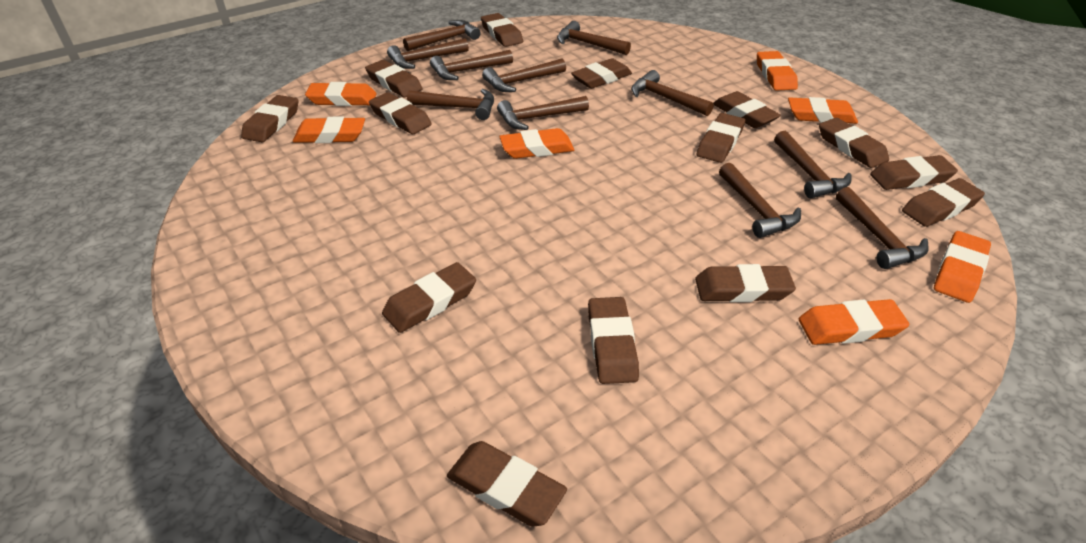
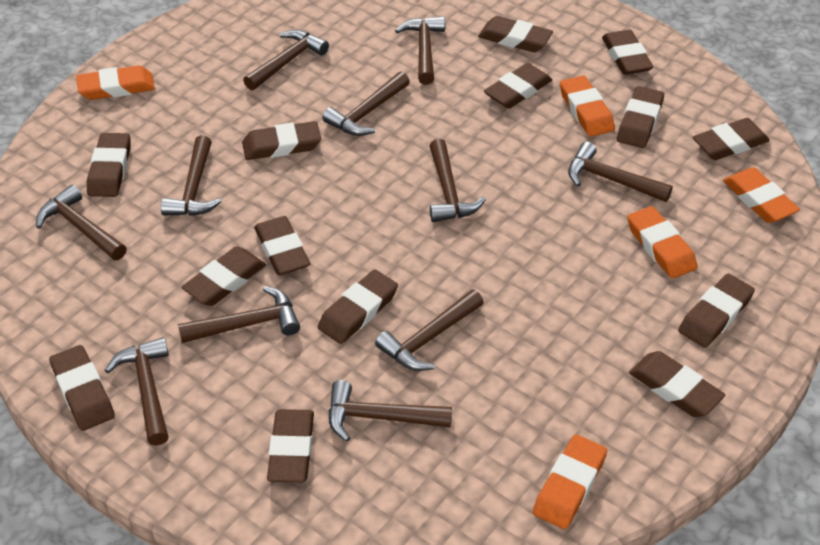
orange eraser: [293,116,365,143] [305,82,376,106] [499,128,574,159] [757,51,798,90] [788,97,858,124] [799,299,910,345] [934,231,991,303] = 7 -> [76,65,155,100] [533,434,607,529] [560,76,615,137] [627,206,697,279] [723,167,800,223] = 5

